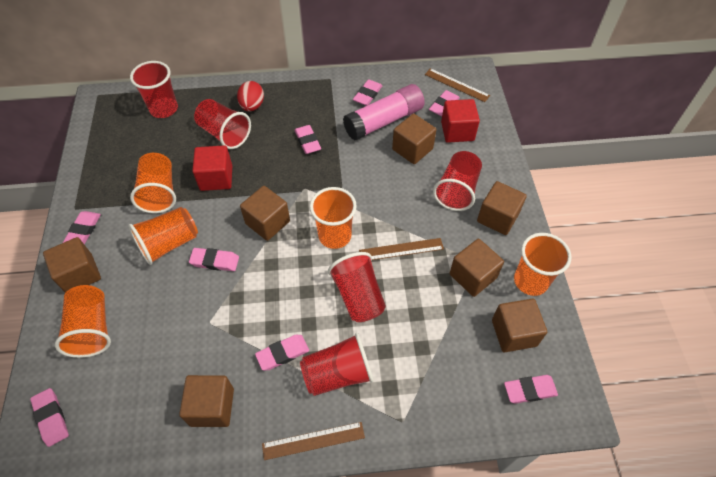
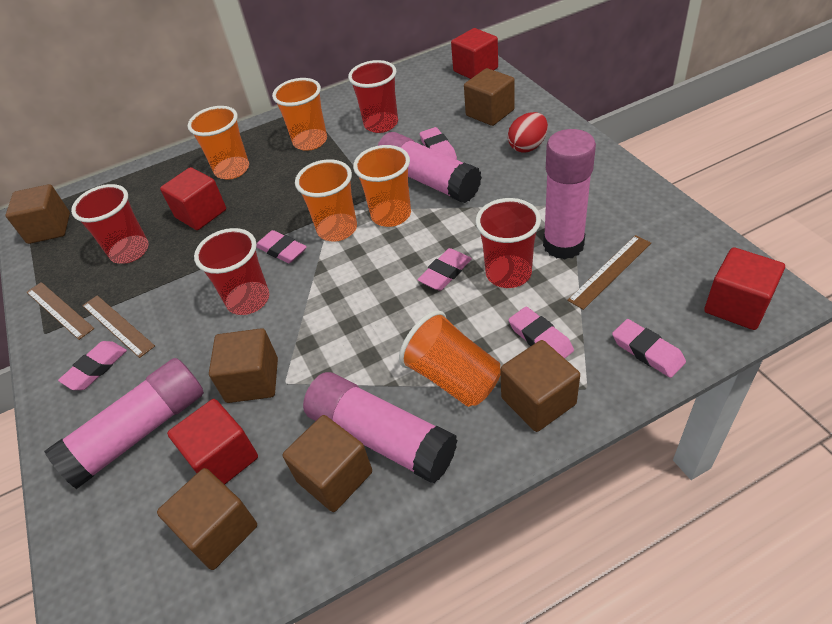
brown cube: [43,237,101,293] [179,375,234,427] [240,186,290,241] [392,114,436,164] [450,239,504,297] [477,181,527,235] [492,298,547,352] = 7 -> [6,184,70,244] [157,468,257,570] [209,328,278,403] [282,415,372,512] [464,68,515,126] [500,340,580,432] = 6
pink eraser: [30,388,69,447] [63,211,101,245] [189,248,239,271] [255,335,309,370] [294,125,321,154] [353,79,383,106] [429,90,460,117] [504,375,558,404] = 8 -> [58,341,127,390] [256,230,307,263] [417,248,472,291] [420,127,457,159] [509,307,574,358] [612,319,686,378] = 6
pink glue stick: [343,84,425,141] = 1 -> [44,358,204,489] [303,372,457,483] [377,132,482,203] [543,129,596,260] = 4
red cube: [192,145,232,191] [441,99,480,143] = 2 -> [160,167,226,230] [167,399,258,485] [451,28,498,79] [704,247,785,330] = 4
red cup: [130,61,178,118] [194,99,251,149] [300,333,374,396] [328,252,386,322] [433,151,482,211] = 5 -> [71,184,148,264] [194,228,269,315] [348,60,398,133] [475,198,541,288] = 4

